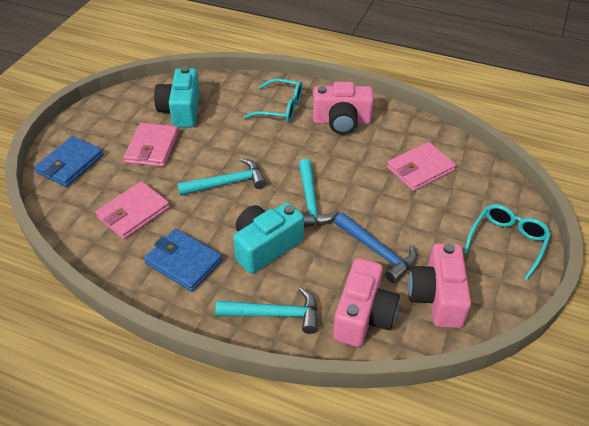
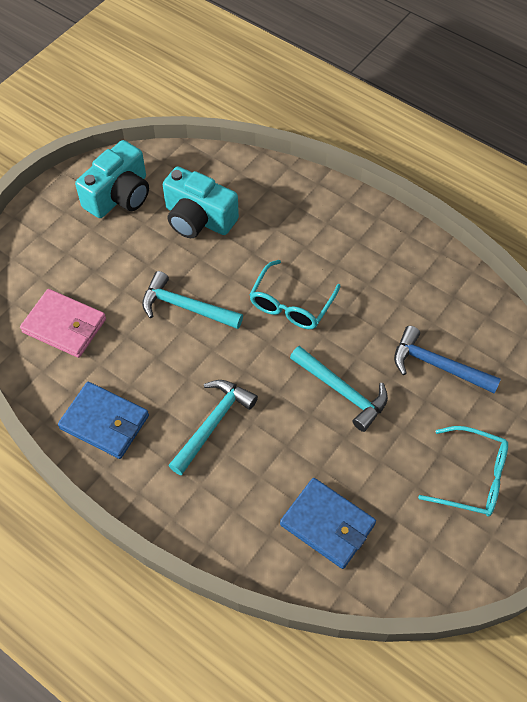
pink camera: [313,82,374,134] [333,258,400,347] [408,243,471,328] = 3 -> none = 0
pink wallet: [95,181,170,239] [124,123,179,167] [387,142,456,191] = 3 -> [20,289,106,358] = 1

